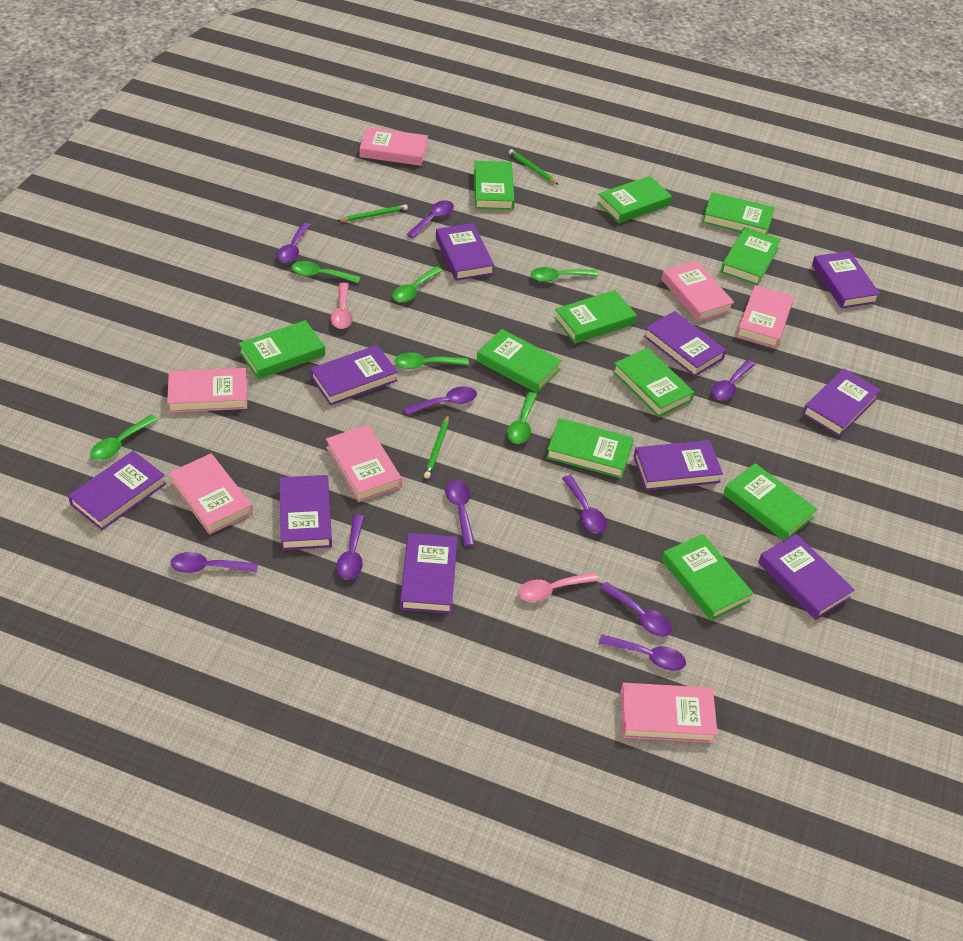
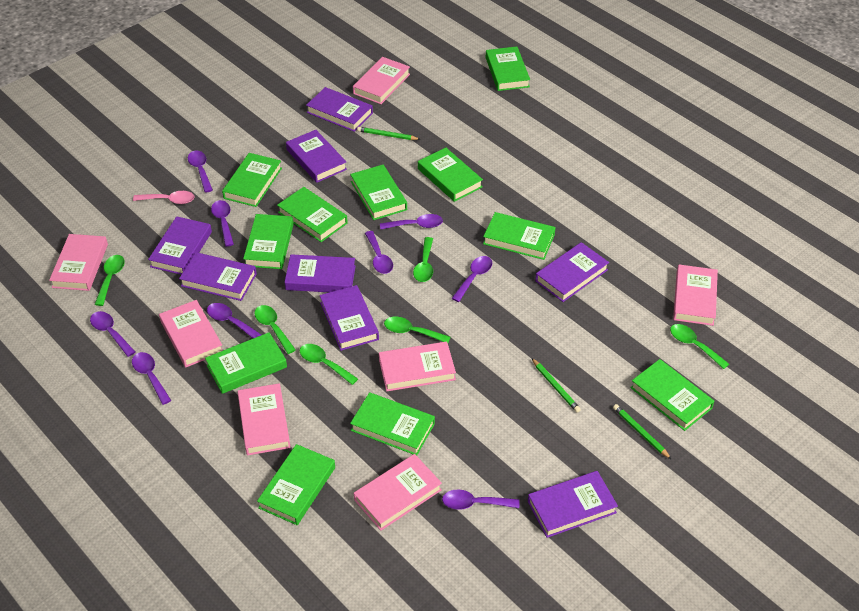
pink spoon: [331,283,353,329] [518,572,598,602] = 2 -> [133,191,195,204] = 1
purple book: [68,451,166,530] [279,475,332,550] [310,345,398,405] [400,533,458,614] [436,223,495,281] [633,440,723,491] [644,311,726,377] [758,534,855,620] [802,369,881,437] [812,251,880,308] = 10 -> [148,216,212,275] [179,252,257,301] [285,254,356,292] [286,130,347,183] [306,87,373,132] [320,285,379,351] [528,471,618,538] [535,242,609,302] = 8
purple spoon: [171,552,258,573] [277,223,311,263] [336,515,364,580] [403,386,477,415] [407,200,454,238] [445,480,475,546] [562,475,607,534] [599,634,686,671] [600,582,672,637] [711,360,756,400] = 10 -> [90,311,135,357] [132,352,171,405] [188,150,213,193] [207,303,261,338] [211,200,234,247] [365,231,393,274] [380,214,443,230] [442,489,519,510] [451,256,492,302] = 9

